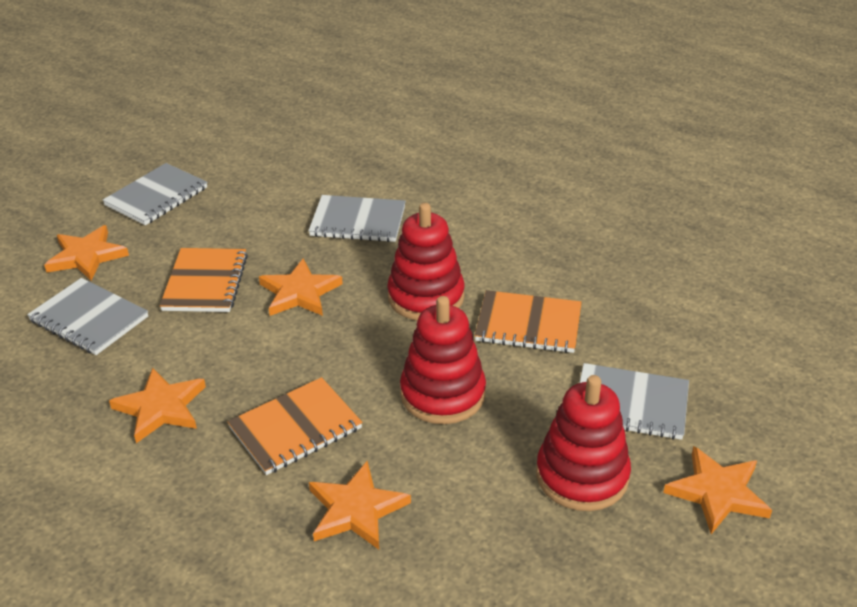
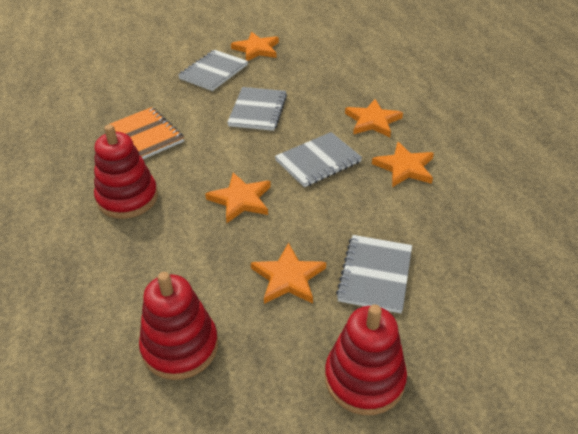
orange notebook: [160,248,248,312] [227,377,363,475] [475,290,582,353] = 3 -> [110,107,184,159] = 1

